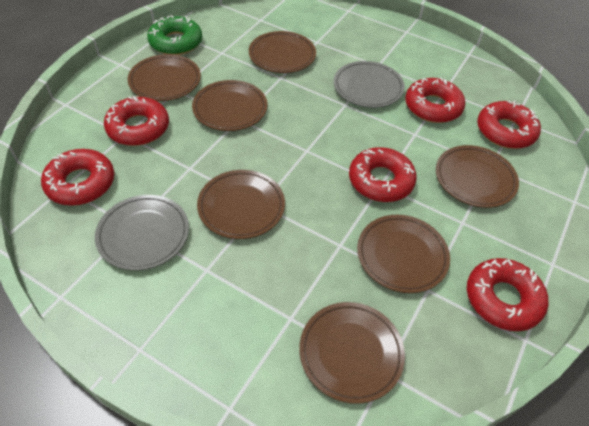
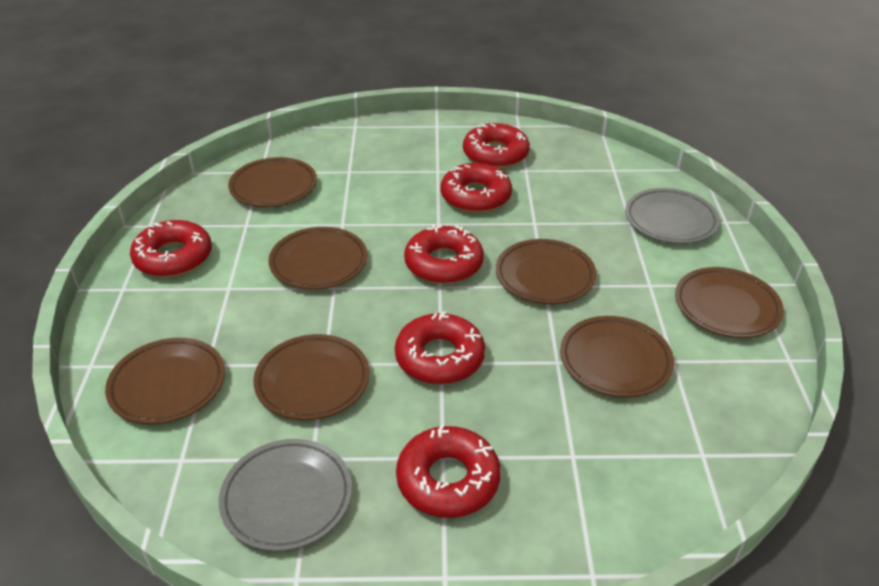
green donut: [147,15,202,55] = 1 -> none = 0

